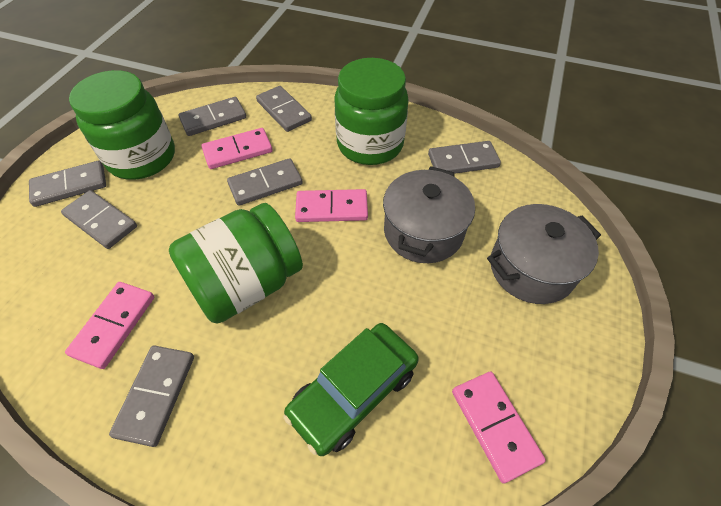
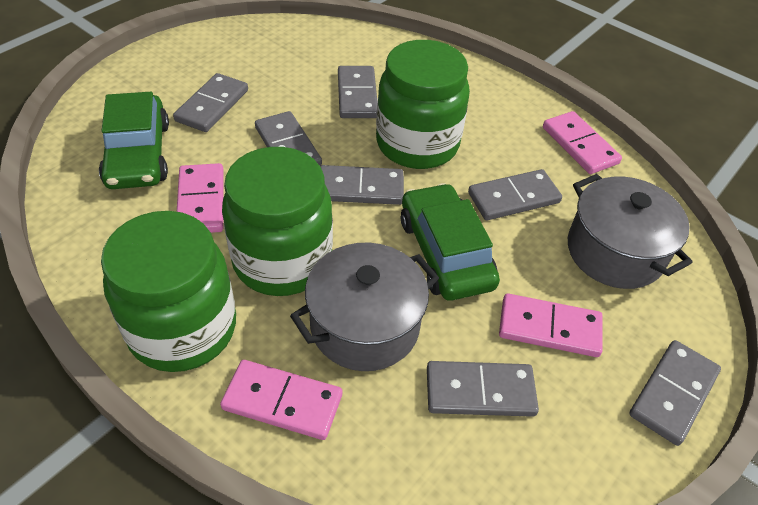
green car: [283,323,419,456] = 1 -> [99,92,169,189] [401,183,500,301] = 2

